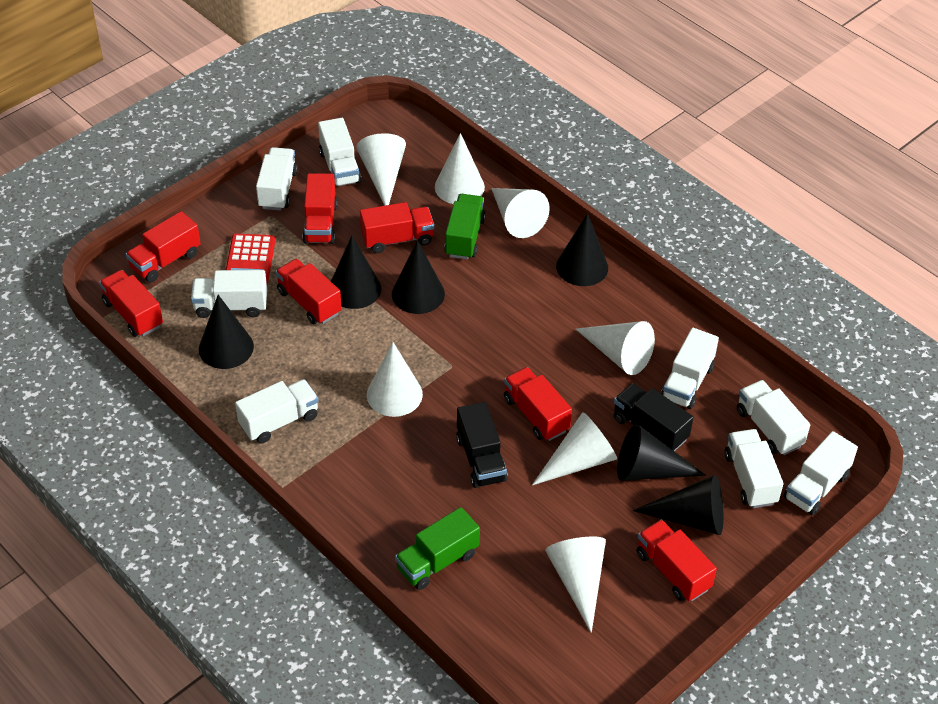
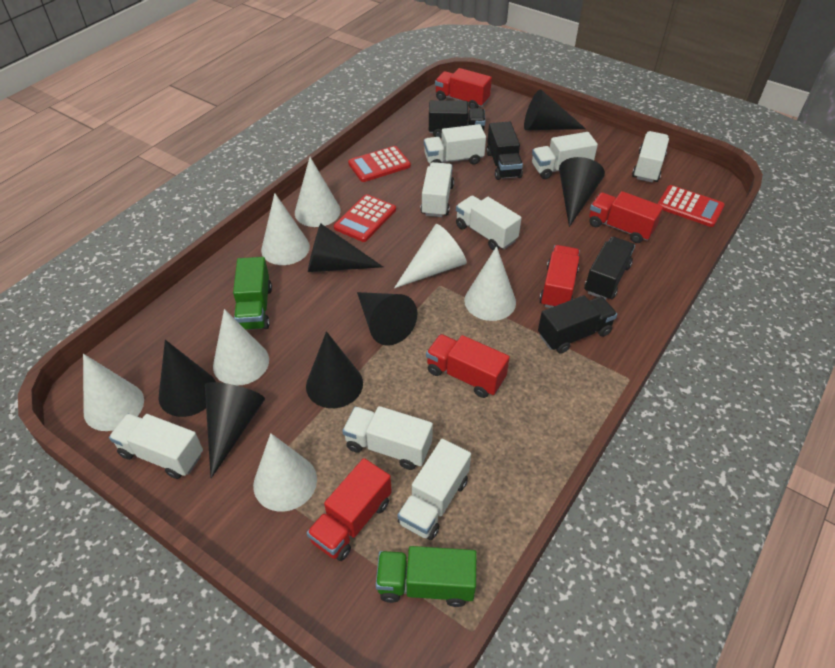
black cone: [199,295,254,369] [331,235,381,309] [392,240,445,314] [556,213,608,286] [617,424,706,481] [633,475,723,535] = 6 -> [159,340,216,417] [205,382,265,478] [306,331,363,408] [308,223,383,272] [357,292,417,346] [524,89,586,130] [559,157,605,227] = 7
black truck: [456,402,508,488] [614,383,693,451] = 2 -> [429,100,485,138] [486,122,523,180] [538,295,617,353] [584,237,635,300] = 4
red calculator: [226,234,275,285] = 1 -> [334,194,396,242] [348,146,411,182] [658,185,725,227] = 3
red truck: [99,270,163,337] [126,211,201,283] [275,259,342,324] [302,173,338,244] [360,202,434,253] [504,367,572,441] [636,519,717,602] = 7 -> [307,458,392,561] [426,334,510,398] [435,68,492,109] [540,245,580,308] [589,191,663,243] = 5

